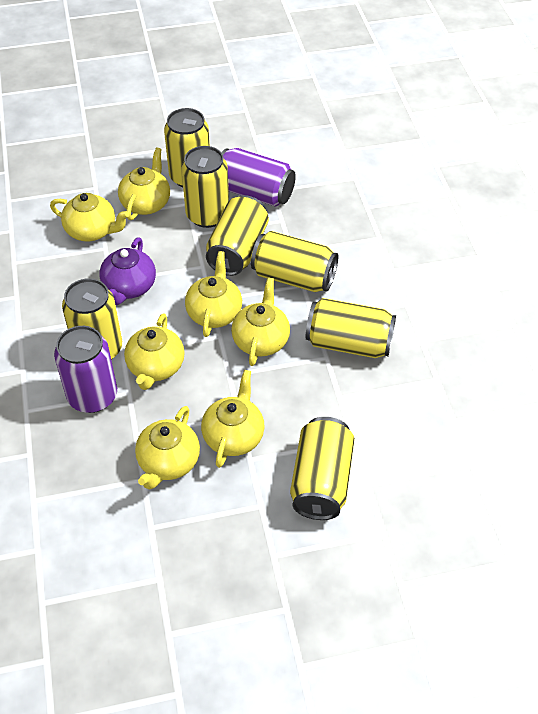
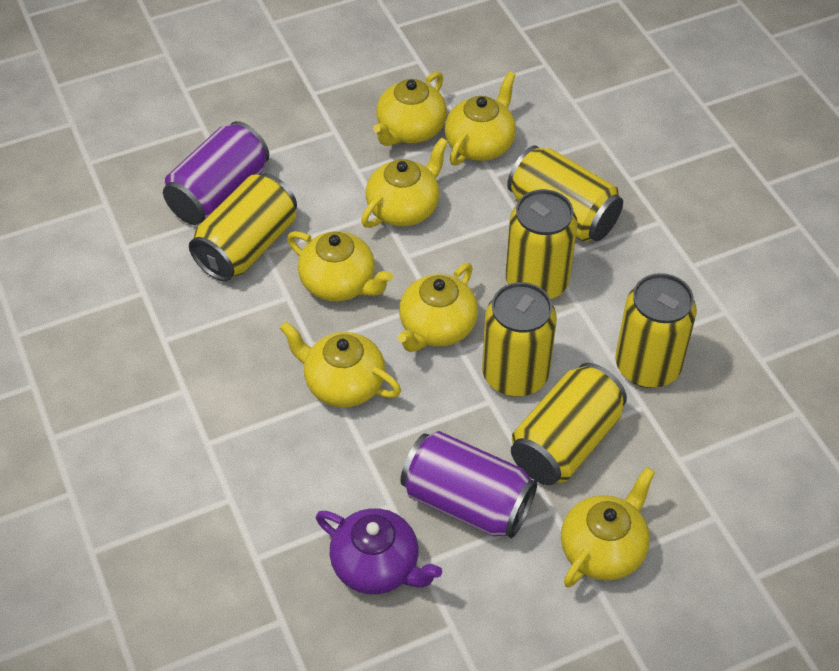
yellow can: [62,278,122,360] [164,108,210,187] [181,146,229,228] [206,195,269,276] [251,231,338,292] [290,417,355,520] [306,298,396,358] = 7 -> [189,173,297,282] [482,282,557,397] [505,189,578,299] [507,145,623,242] [511,363,627,485] [616,273,697,388] = 6

